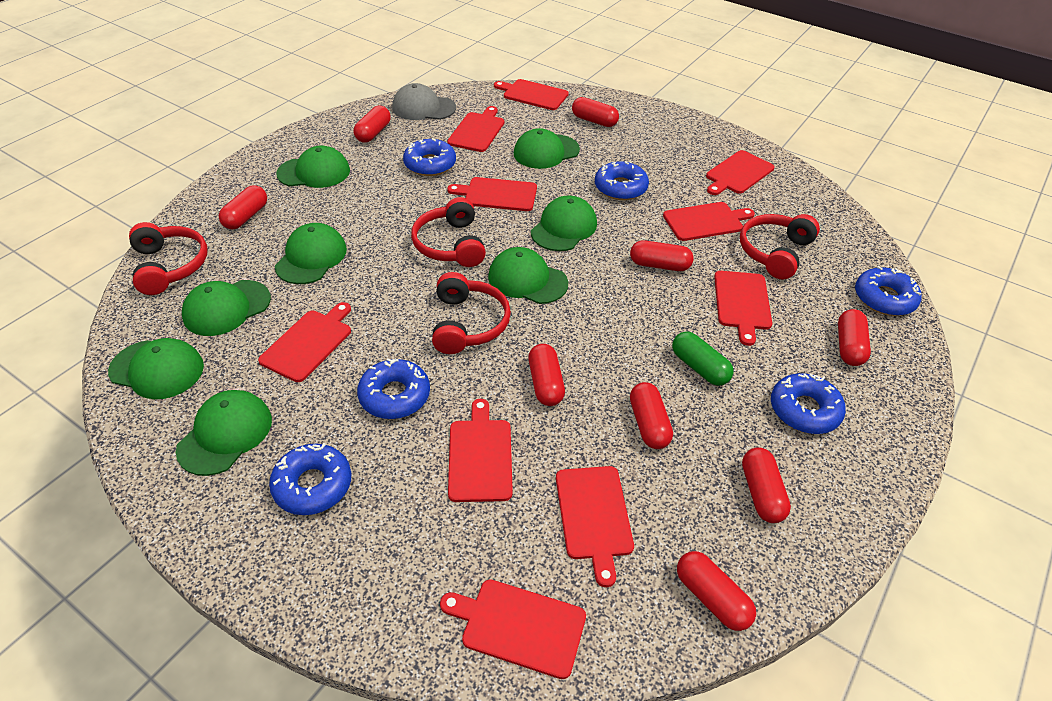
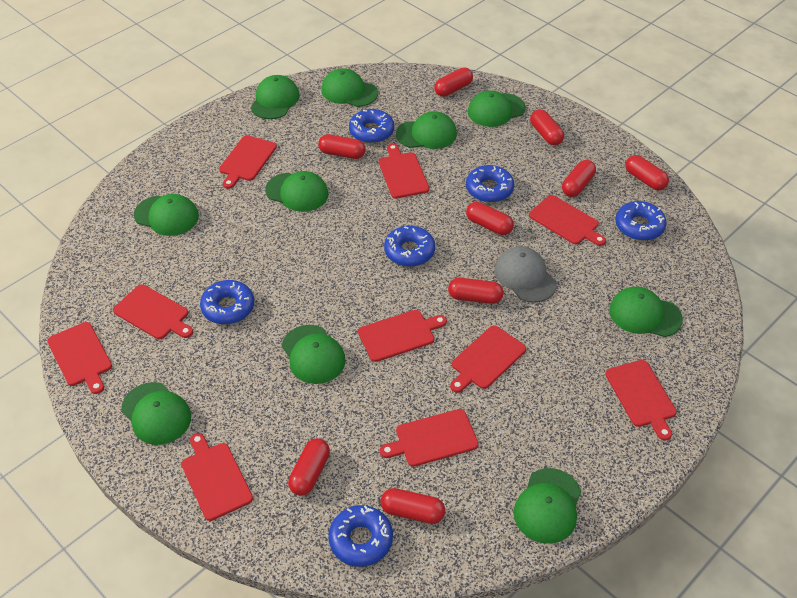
green cap: [108,338,204,399] [176,390,272,476] [182,280,271,336] [275,223,347,284] [276,146,350,188] [488,247,568,304] [514,128,580,169] [531,196,597,251] = 8 -> [121,382,191,445] [134,194,199,236] [251,75,300,119] [265,171,328,212] [282,325,346,384] [321,68,378,107] [396,111,457,149] [468,90,526,127] [514,468,581,544] [609,287,683,337] = 10
green capsule: [672,331,734,386] = 1 -> none = 0
red headphones: [129,222,208,295] [411,197,486,267] [432,272,511,354] [740,214,820,280] = 4 -> none = 0

